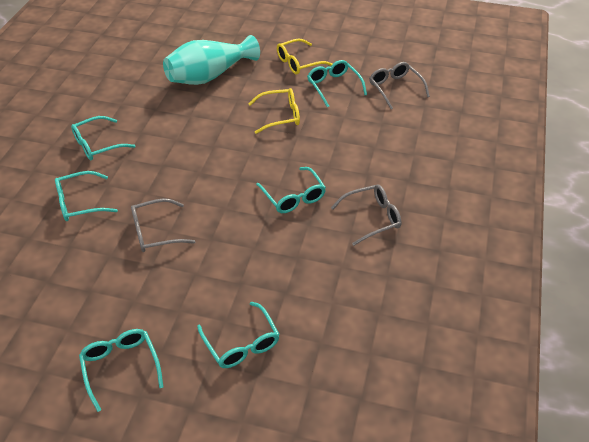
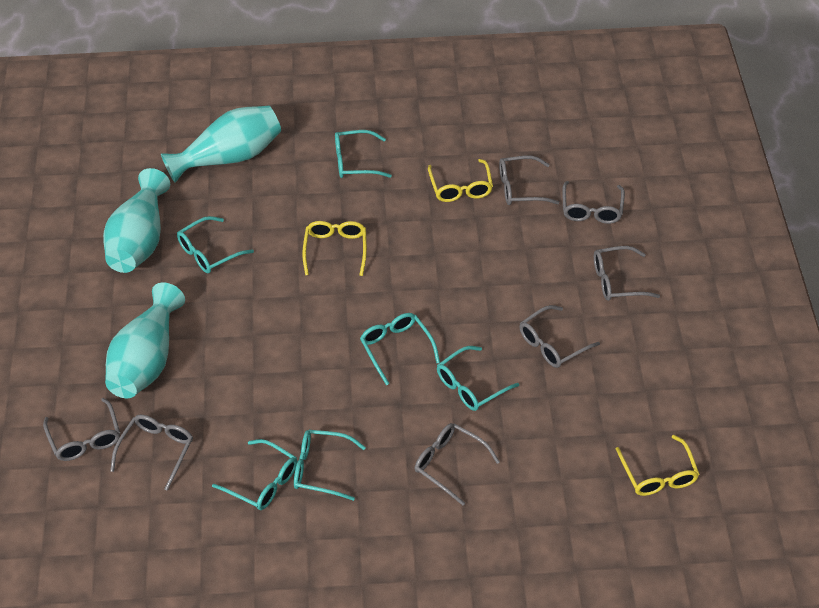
grey glasses: [131,198,196,252] [331,184,402,246] [369,62,430,109] = 3 -> [43,398,120,461] [110,415,193,491] [415,423,500,506] [499,156,560,205] [520,305,600,368] [562,181,625,224] [594,246,660,301] = 7
turquoise vase: [163,35,260,85] = 1 -> [103,168,170,273] [105,283,185,398] [161,106,281,183] = 3
yellow glasses: [249,88,300,134] [277,38,332,75] = 2 -> [302,221,367,276] [428,159,493,202] [616,435,699,496] = 3

